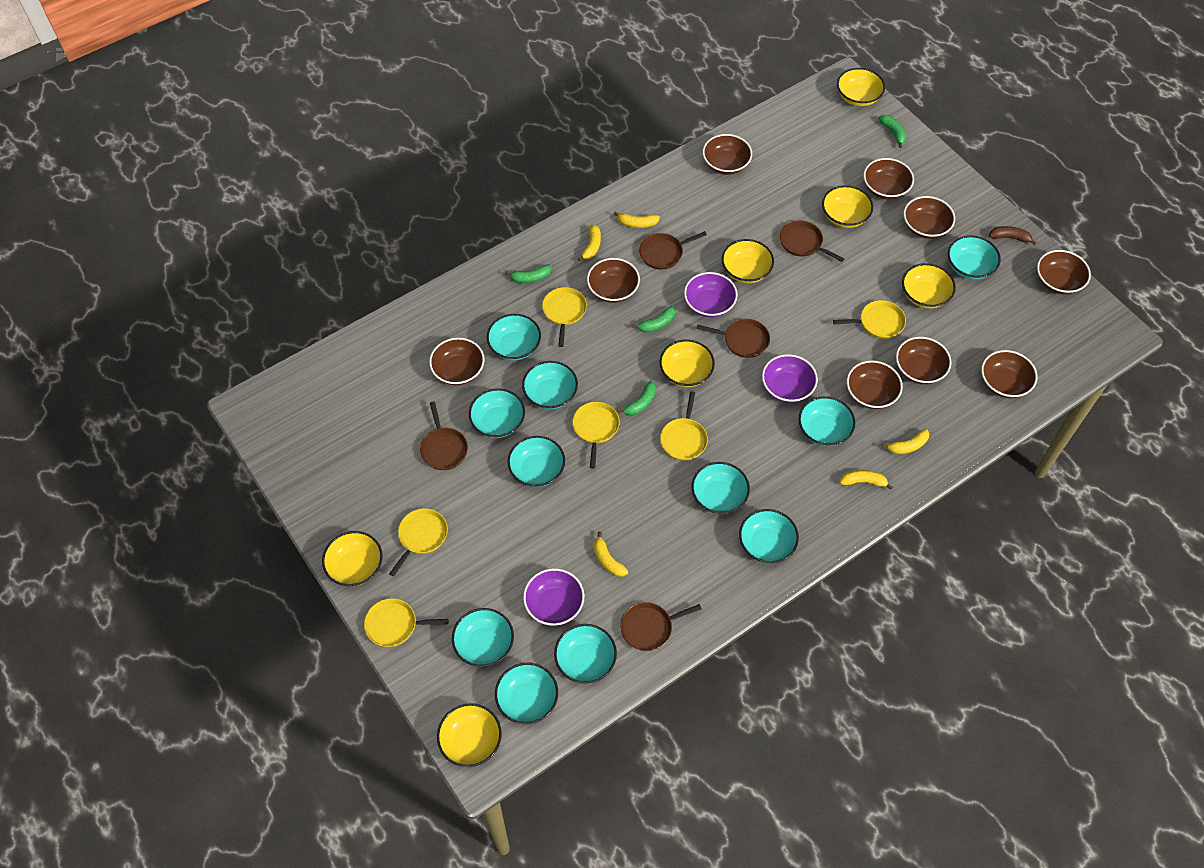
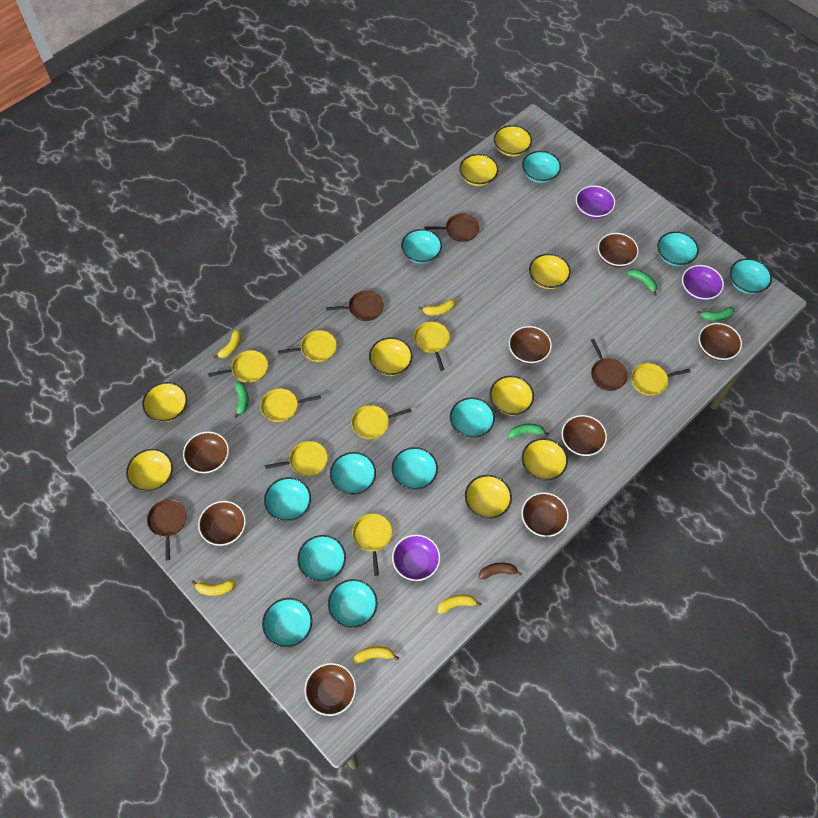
brown bowl: [429,338,485,385] [587,258,640,303] [703,134,752,175] [847,360,903,409] [864,158,914,200] [896,337,952,384] [904,196,955,239] [981,350,1037,398] [1037,250,1091,294] = 9 -> [183,431,229,473] [198,501,246,546] [304,663,356,716] [509,326,552,364] [521,492,569,537] [561,415,607,456] [598,233,639,267] [699,323,742,361] = 8
brown pan: [420,401,468,470] [620,602,702,651] [639,231,707,269] [696,319,770,358] [780,220,844,262] = 5 -> [147,499,187,560] [326,291,384,321] [424,214,479,242] [591,339,628,391] = 4
yellow bowl: [322,531,383,586] [437,703,502,767] [660,340,715,387] [722,239,774,283] [822,185,873,228] [837,68,885,106] [902,263,956,308] = 7 -> [126,449,173,492] [142,382,187,422] [369,337,412,376] [459,154,498,186] [465,475,512,519] [490,376,534,415] [494,125,532,157] [522,438,568,481] [529,254,571,289] = 9
yellow pan: [364,598,448,647] [389,508,448,577] [542,287,587,347] [573,402,620,469] [660,391,708,461] [833,300,906,339] = 6 -> [208,350,268,383] [260,388,321,422] [265,441,328,476] [278,330,337,362] [351,405,412,439] [353,514,392,576] [414,322,450,371] [631,363,691,396] = 8

